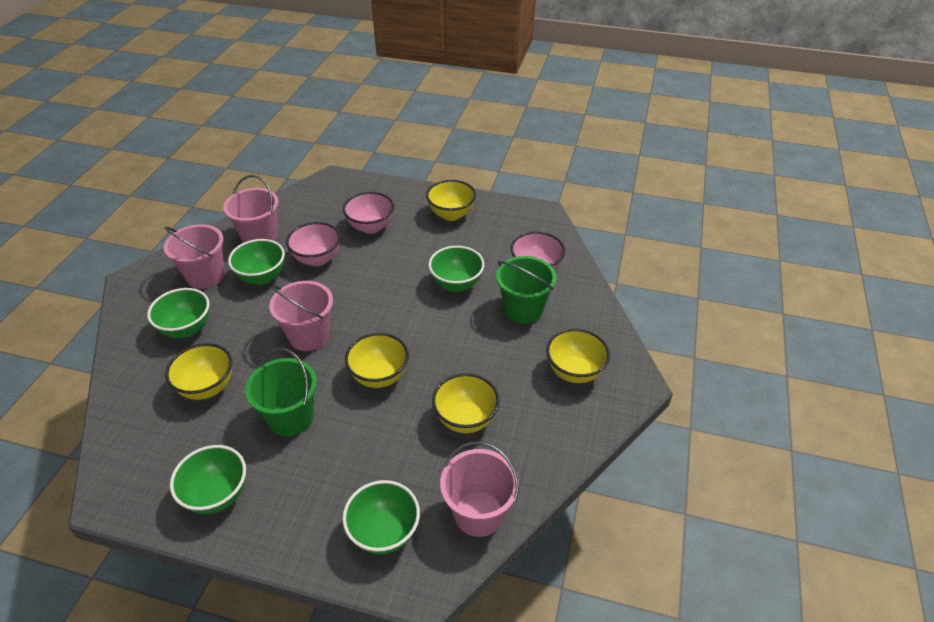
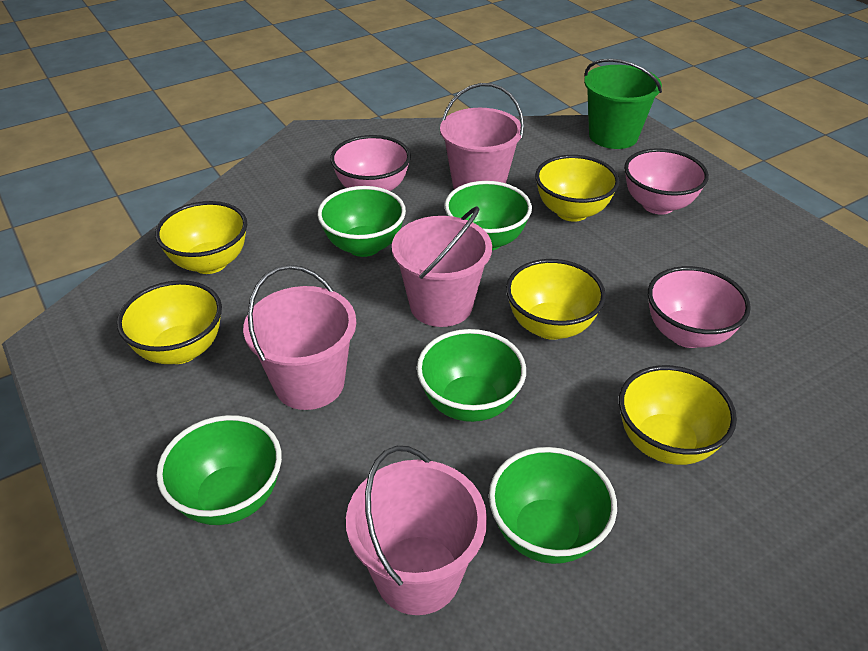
green bucket: [245,348,317,436] [496,256,556,324] = 2 -> [584,59,662,149] = 1

